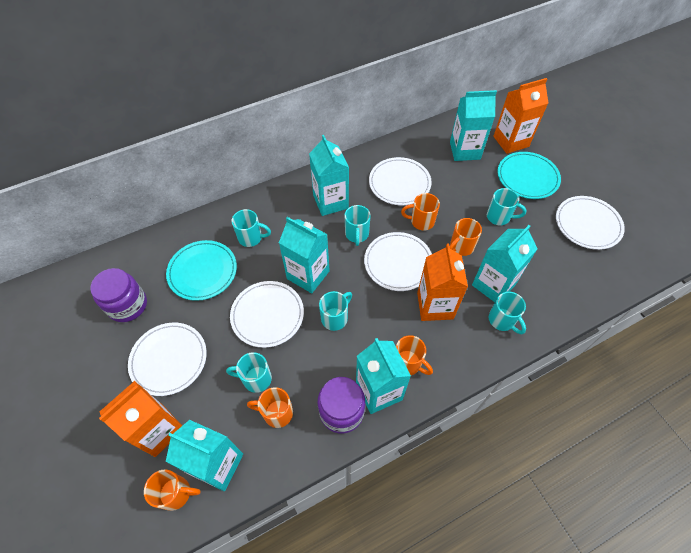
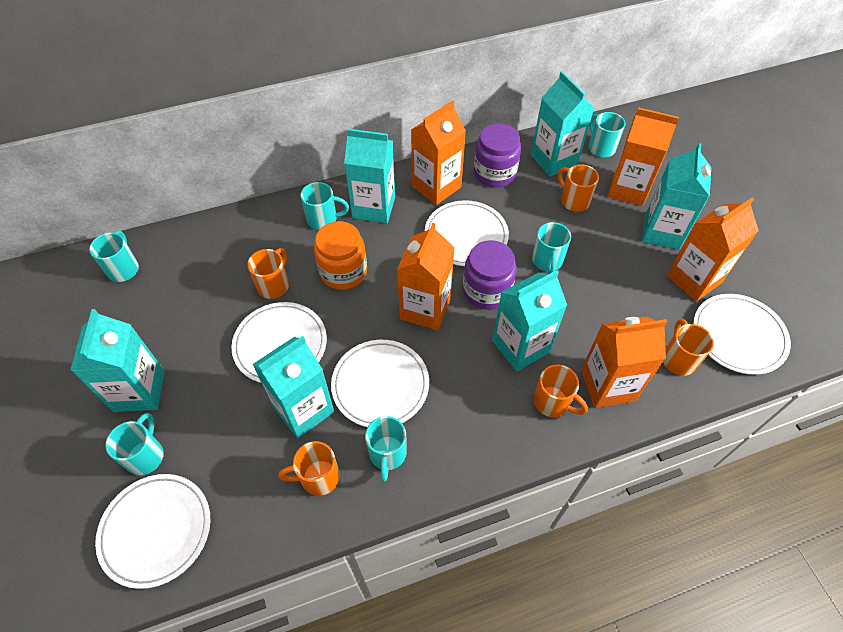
orange carton: [99,381,182,457] [417,244,468,321] [493,78,548,154] = 3 -> [397,223,454,330] [411,100,466,205] [581,317,667,408] [608,107,679,206] [667,198,759,301] = 5
orange jar: none = 0 -> [314,221,367,290] = 1
turquoise plate: [166,240,237,301] [497,152,561,199] = 2 -> none = 0

